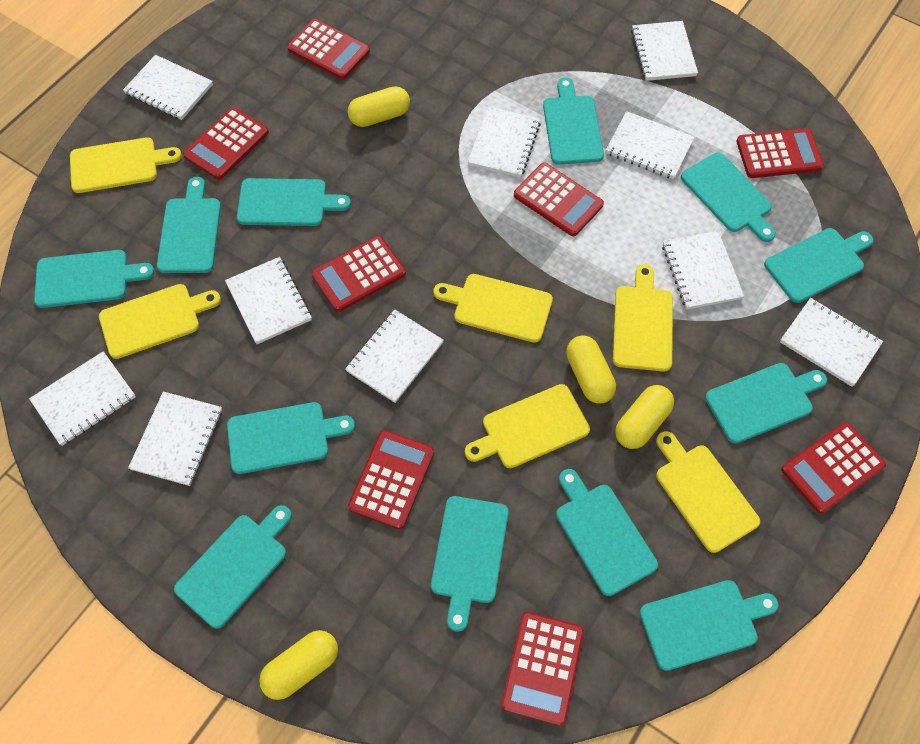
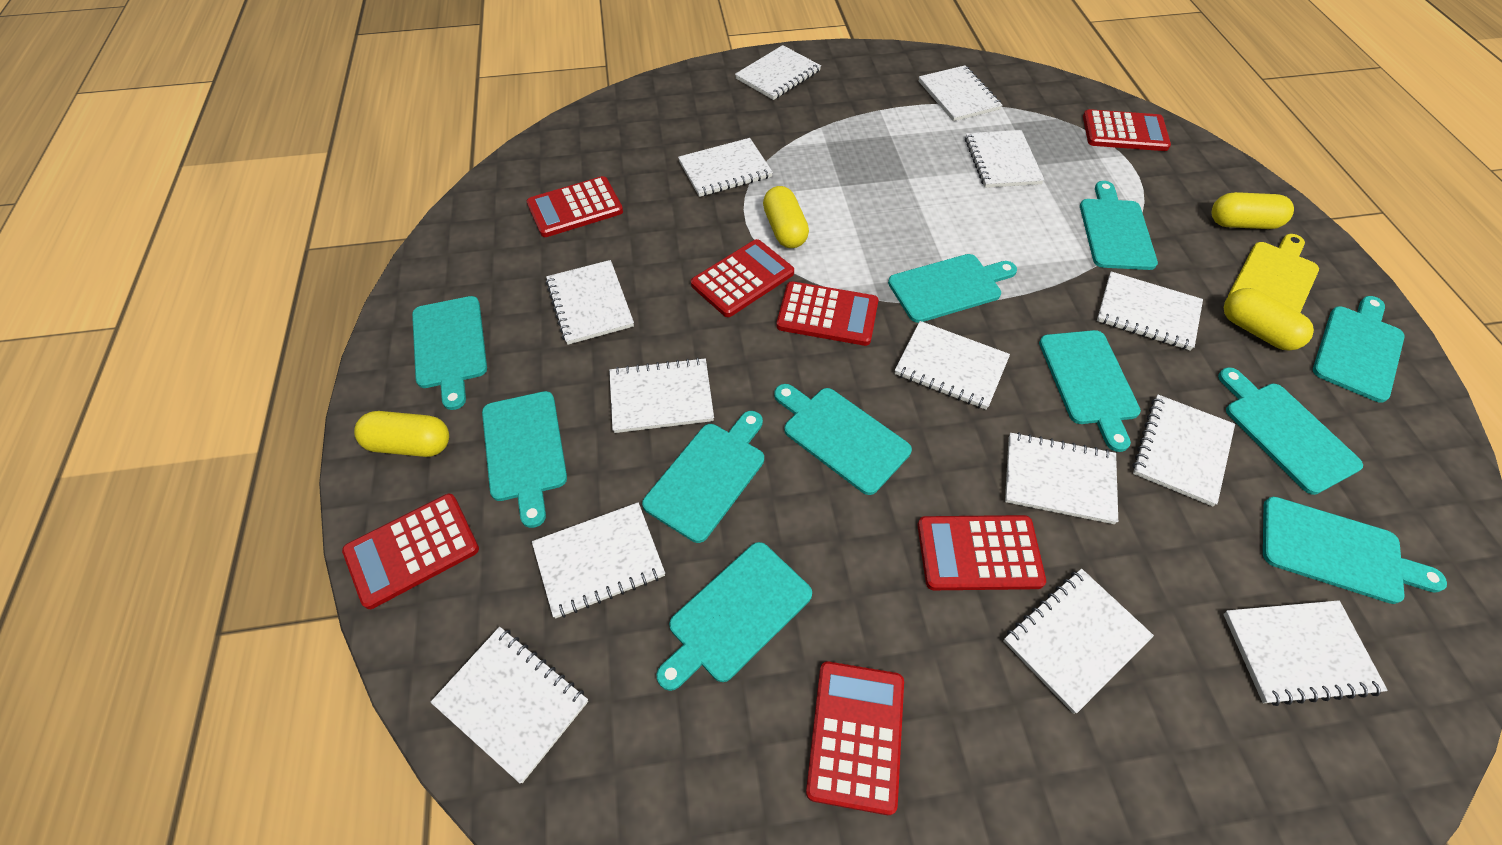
red calculator: [183,107,269,180] [287,19,370,79] [312,236,406,312] [348,430,434,529] [501,612,584,726] [514,163,604,236] [736,128,824,178] [781,422,886,514] = 8 -> [342,494,479,609] [527,176,623,237] [691,239,794,317] [776,281,879,346] [806,662,904,815] [917,515,1046,590] [1083,109,1171,151] = 7
turquoise cutting board: [34,250,154,308] [157,177,221,273] [174,505,292,629] [227,402,355,474] [237,178,351,226] [431,496,509,632] [543,77,604,165] [556,469,658,596] [640,580,779,671] [681,153,776,242] [705,363,827,444] [764,228,874,303] = 12 -> [412,296,487,410] [482,391,567,528] [642,411,764,543] [656,542,812,691] [774,384,912,495] [888,254,1017,323] [1039,330,1141,452] [1080,181,1158,270] [1218,367,1363,495] [1263,497,1447,604] [1313,296,1405,402] = 11
white notebook: [29,351,136,446] [123,55,213,120] [128,391,222,486] [225,257,312,344] [345,309,444,403] [468,106,541,178] [606,111,695,179] [631,21,698,81] [662,231,744,310] [780,298,883,387] = 10 -> [431,627,588,783] [532,502,665,619] [546,260,634,345] [609,357,714,433] [678,138,773,197] [735,45,821,100] [895,321,1010,410] [919,65,1002,121] [965,130,1044,188] [1003,569,1154,714] [1005,432,1118,524] [1097,271,1203,351] [1132,395,1235,507] [1223,600,1388,706] = 14
yellow cutting board: [70,137,182,193] [99,284,221,359] [433,274,553,343] [465,384,590,468] [613,264,673,372] [656,431,760,553] = 6 -> [1228,234,1319,313] = 1

